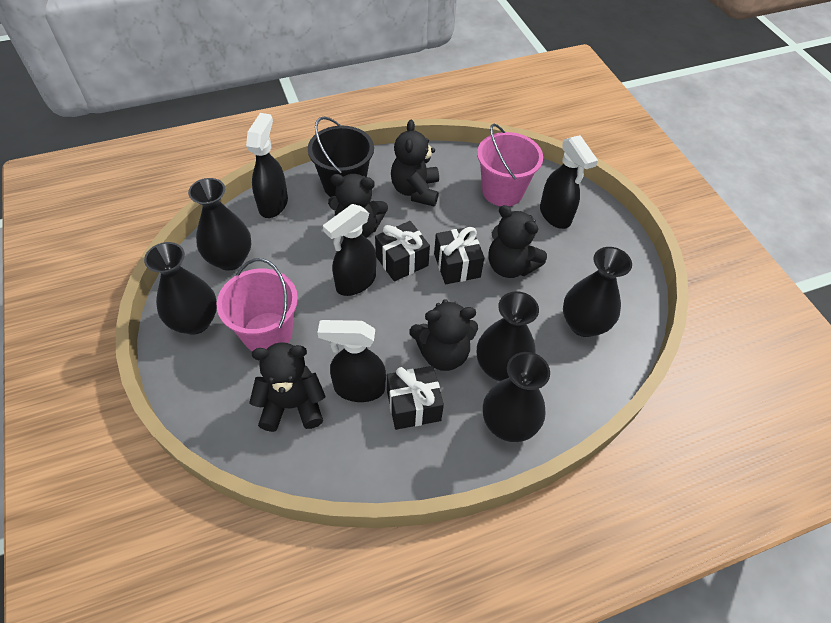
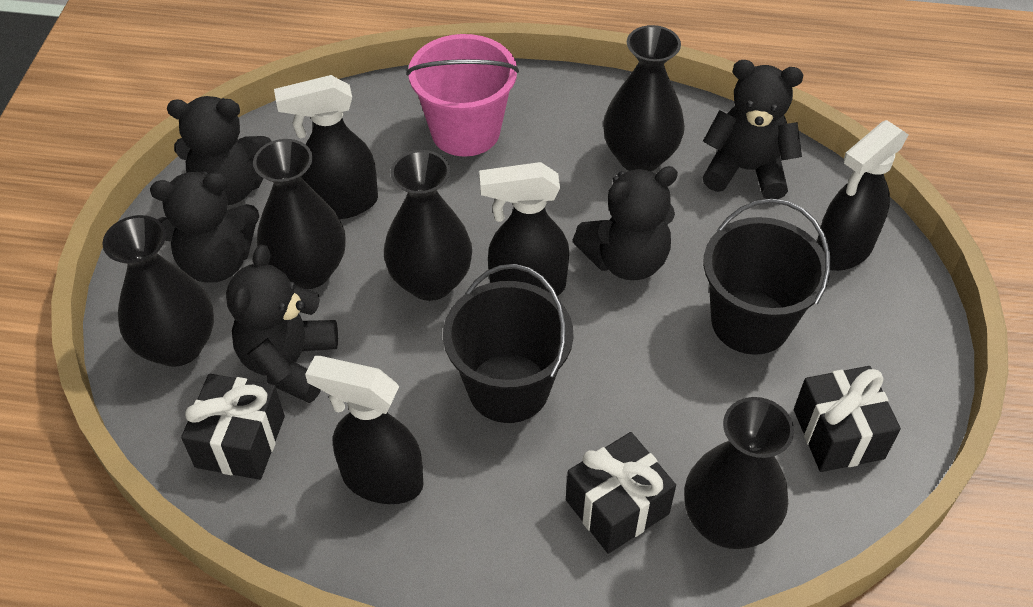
black bucket: [308,116,374,197] = 1 -> [443,264,574,423] [703,199,830,355] = 2
pink bucket: [217,258,298,351] [477,124,543,206] = 2 -> [406,34,519,157] = 1

